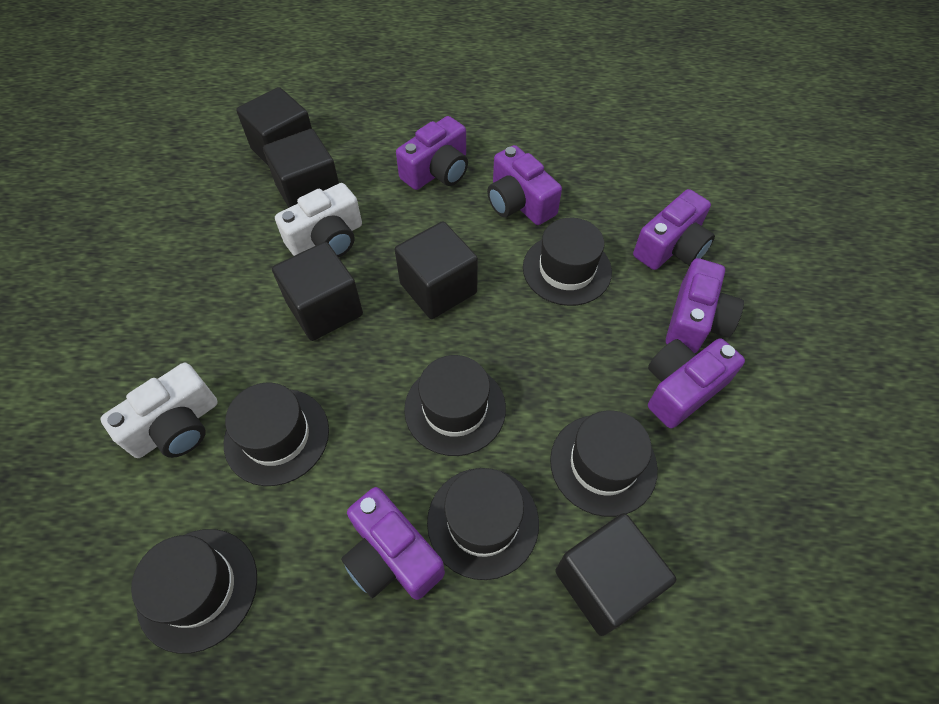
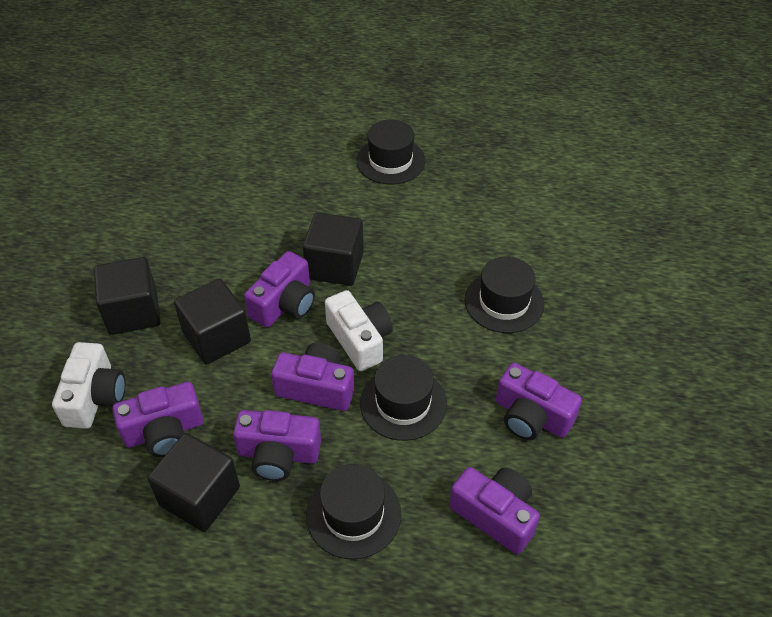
black cube: [236,87,312,166] [263,129,339,208] [272,242,363,341] [395,221,478,319] [555,513,676,636] = 5 -> [94,257,161,335] [147,433,240,532] [174,278,251,365] [303,212,364,286] = 4
black hat: [131,529,257,654] [224,383,329,486] [404,355,506,456] [427,468,539,580] [523,218,612,306] [550,410,658,517] = 6 -> [306,464,401,559] [356,120,425,184] [360,355,447,441] [465,257,544,333] = 4

